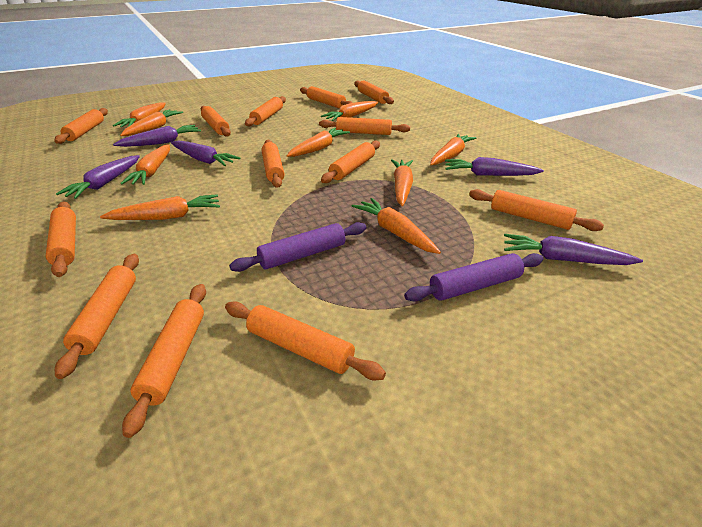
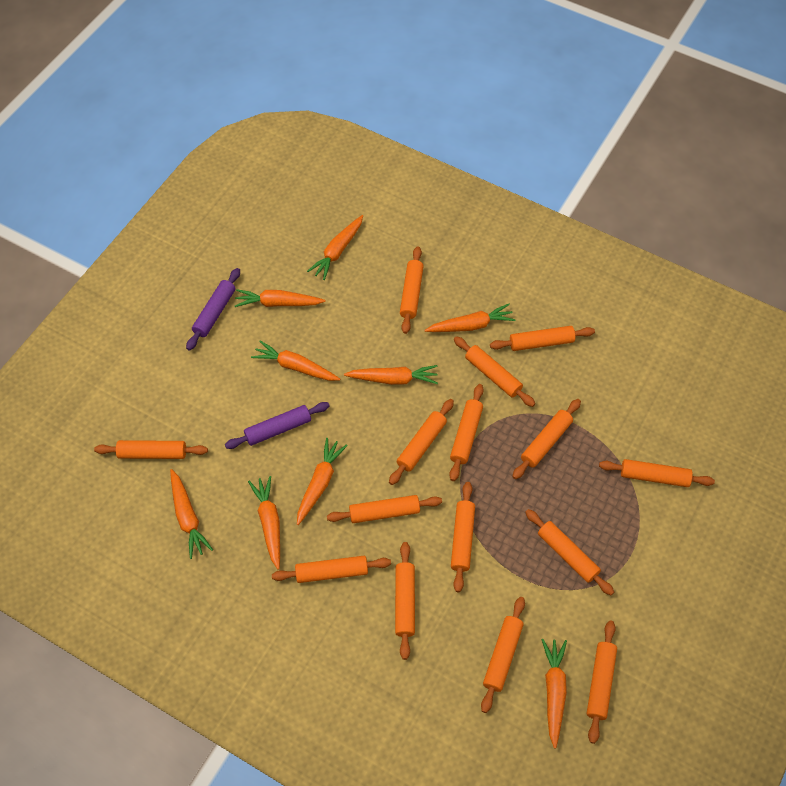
orange rolling pin: [46,202,76,277] [54,108,108,144] [55,254,139,379] [122,284,206,438] [201,106,231,137] [225,301,386,380] [245,96,286,127] [262,140,284,188] [300,86,353,109] [319,117,410,135] [321,141,380,183] [354,80,394,104] [469,189,604,231] = 13 -> [94,440,208,459] [272,556,391,583] [327,495,442,523] [389,399,454,485] [395,542,415,660] [400,246,424,334] [449,384,484,481] [451,482,475,592] [454,336,535,407] [481,597,525,713] [490,326,595,351] [512,399,581,479] [525,509,614,595] [587,620,617,744] [599,459,715,487] = 15
purple carrot: [56,155,140,199] [113,125,201,147] [171,140,240,166] [445,157,544,176] [504,234,643,265] = 5 -> none = 0

